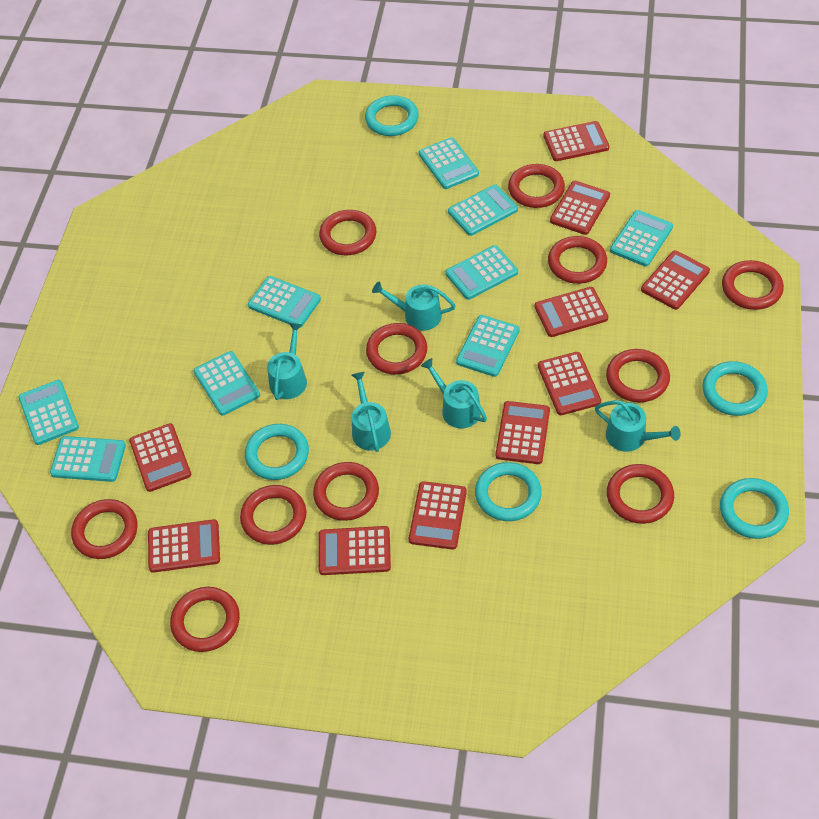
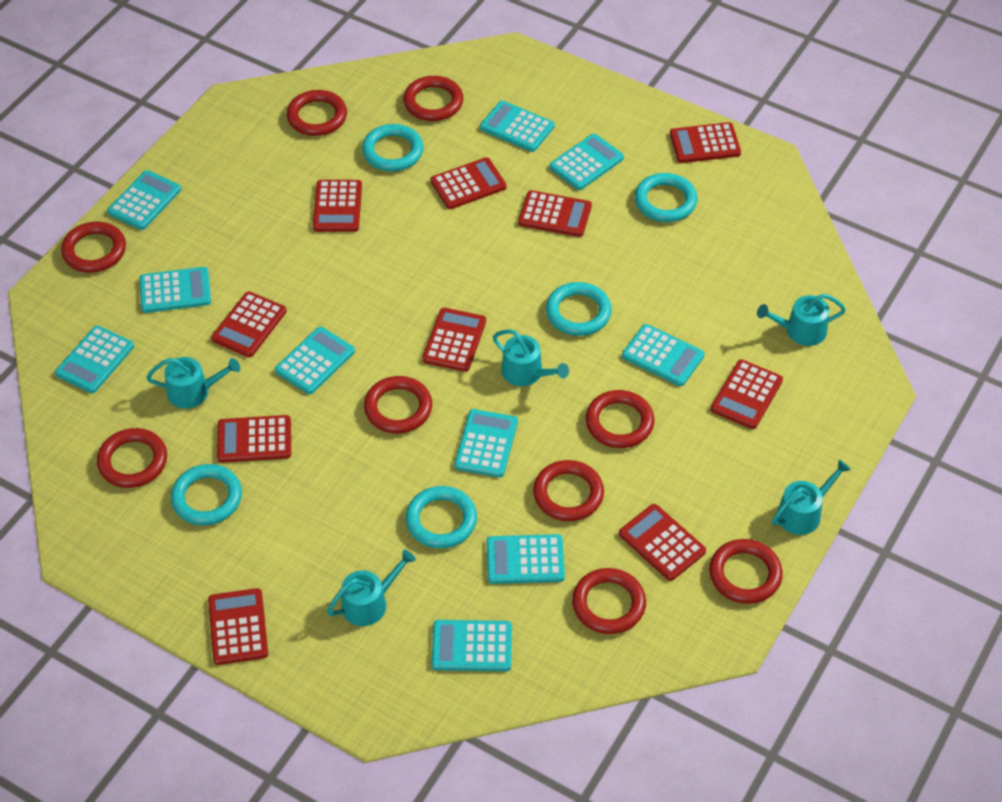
red ring: [71,499,138,559] [170,587,240,652] [240,485,306,545] [313,462,379,521] [319,210,376,255] [366,323,427,375] [508,164,565,208] [548,236,607,284] [606,349,670,402] [607,464,674,524] [722,260,784,310] = 11 -> [61,222,126,273] [97,428,167,488] [286,90,347,136] [364,376,432,434] [403,76,463,121] [533,460,604,521] [572,568,646,634] [586,390,655,448] [709,539,783,604] = 9
turquoise calculator: [18,380,79,445] [50,436,126,482] [194,351,260,416] [248,276,321,328] [419,137,479,189] [446,245,518,300] [448,184,518,236] [456,315,520,377] [610,210,673,267] = 9 -> [55,326,134,393] [107,170,181,230] [139,267,211,313] [275,327,355,394] [432,620,512,671] [454,409,518,477] [480,101,555,152] [487,534,565,584] [549,134,624,190] [622,324,705,386] = 10

